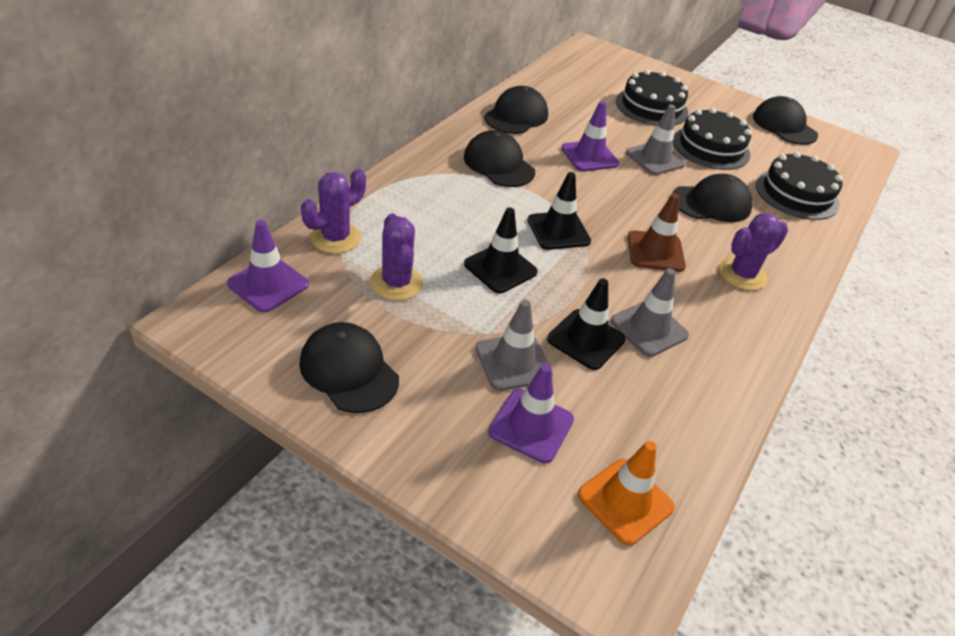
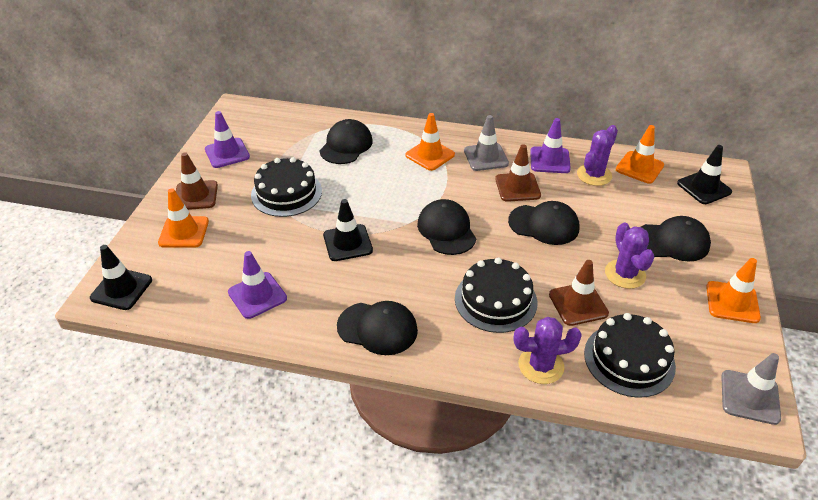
brown traffic cone: [628,194,686,272] = 1 -> [176,152,218,210] [495,144,541,202] [549,260,609,326] = 3
grey traffic cone: [476,300,553,391] [611,268,689,357] [626,104,686,175] = 3 -> [464,115,509,171] [721,353,781,425] = 2
orange traffic cone: [578,441,675,545] = 1 -> [158,188,209,248] [406,113,455,171] [616,125,664,184] [706,258,761,323] = 4

